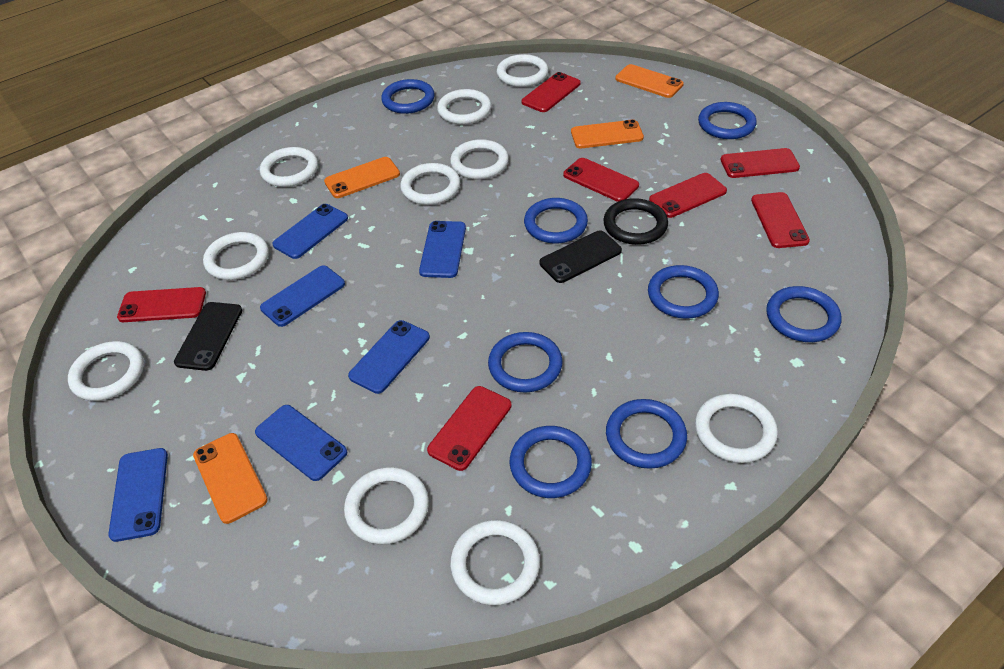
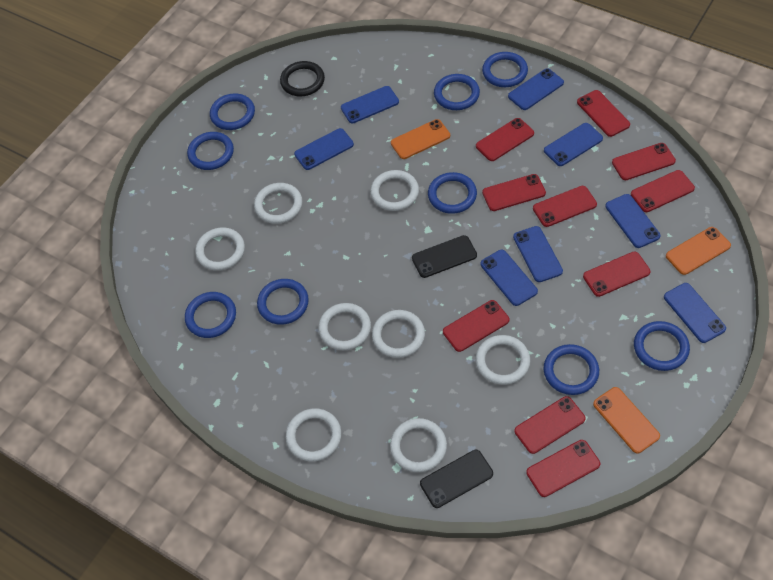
blue phone: [108,448,168,542] [255,405,347,481] [260,265,345,327] [272,204,348,259] [348,320,430,394] [419,221,466,278] = 6 -> [294,128,354,170] [341,86,399,123] [480,250,538,306] [508,68,564,110] [513,226,563,282] [544,123,603,166] [605,194,661,248] [664,283,726,343] = 8
blue ring: [381,79,435,114] [488,332,563,392] [510,426,592,498] [524,198,588,244] [606,399,687,469] [648,265,719,319] [698,102,757,139] [766,286,841,342] = 8 -> [185,292,236,338] [187,132,234,170] [210,93,255,130] [257,279,309,325] [428,172,477,214] [434,74,480,110] [482,52,528,87] [544,344,599,395] [634,321,690,371] = 9
orange phone: [193,433,268,524] [324,157,400,198] [571,119,644,148] [615,64,684,98] = 4 -> [391,119,450,159] [593,387,660,454] [666,227,731,275] = 3
red phone: [117,287,206,322] [427,386,512,471] [522,72,581,112] [563,158,639,202] [649,173,727,218] [720,148,800,178] [751,192,810,248] = 7 -> [443,300,509,352] [476,118,534,161] [482,174,546,211] [514,396,586,454] [526,440,600,497] [533,186,597,227] [577,90,630,137] [583,252,650,297] [612,143,676,180] [631,170,695,212] = 10
white ring: [68,341,144,401] [203,232,269,280] [260,147,318,187] [344,467,429,544] [400,163,460,205] [437,89,492,125] [450,139,509,179] [450,520,540,605] [497,54,548,87] [695,394,778,463] = 10 -> [195,228,245,271] [254,183,302,224] [286,408,341,461] [318,303,371,350] [370,170,419,211] [372,310,425,358] [390,418,447,472] [476,335,530,385] = 8

